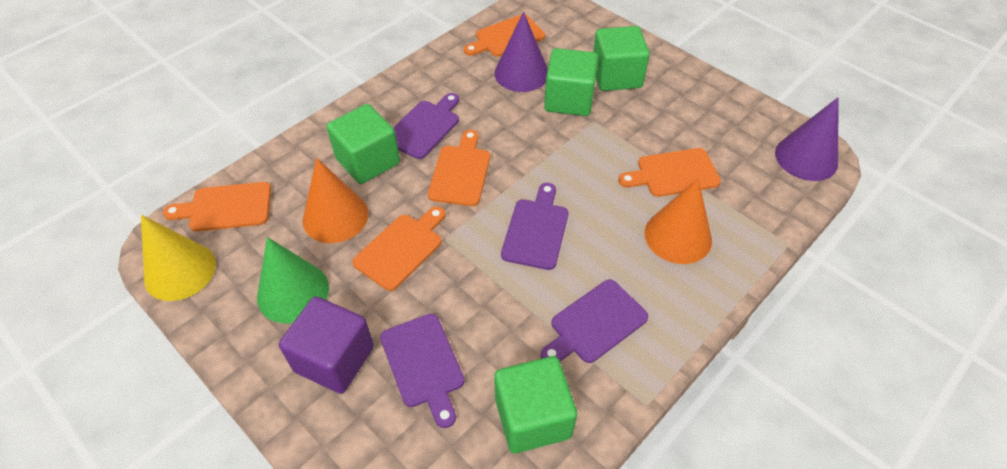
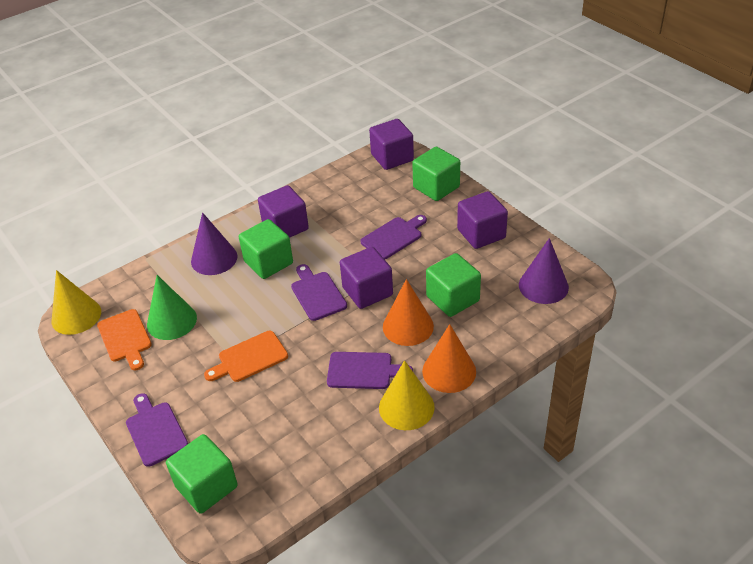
orange cutting board: [163,182,271,232] [352,206,445,291] [428,130,490,206] [464,14,545,57] [618,148,721,197] = 5 -> [97,309,152,370] [204,331,288,382] = 2
purple cube: [279,296,374,394] = 1 -> [258,185,309,238] [340,247,393,309] [369,119,414,170] [457,191,508,249] = 4
yellow cone: [141,215,216,301] = 1 -> [52,270,101,335] [379,360,435,430] = 2

